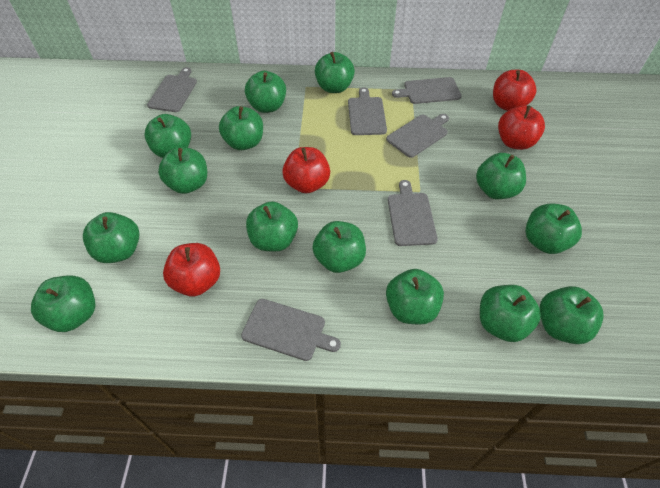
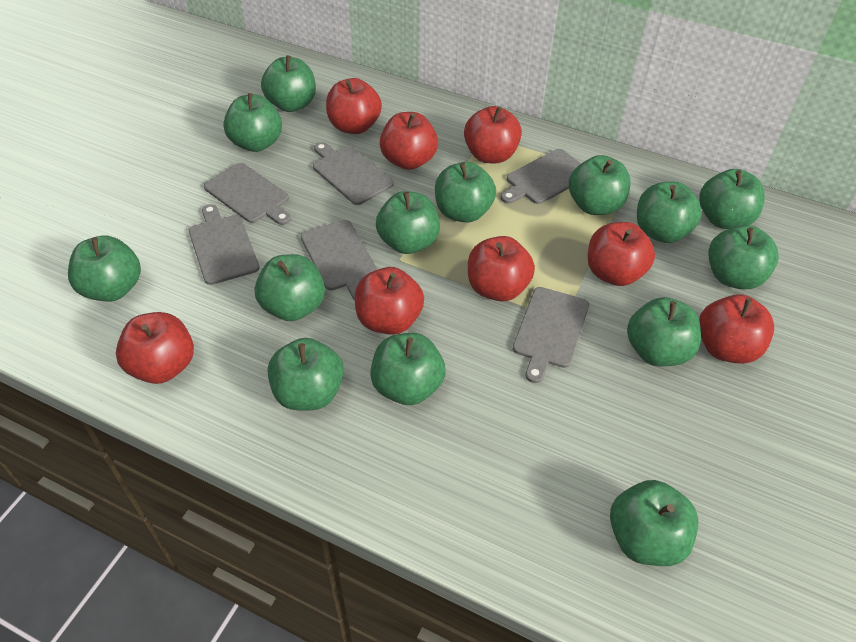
red apple: [163,243,220,296] [282,147,330,193] [493,70,537,111] [498,105,545,150] = 4 -> [116,312,194,384] [326,78,382,134] [355,267,424,335] [380,112,438,170] [464,106,522,163] [468,236,535,301] [588,222,655,286] [699,294,774,364] = 8

